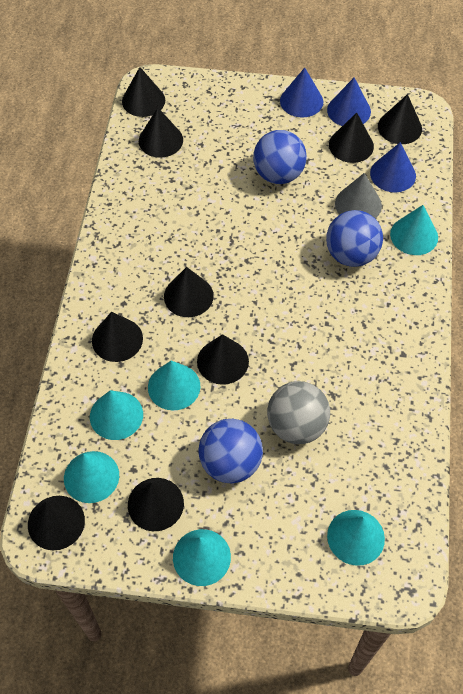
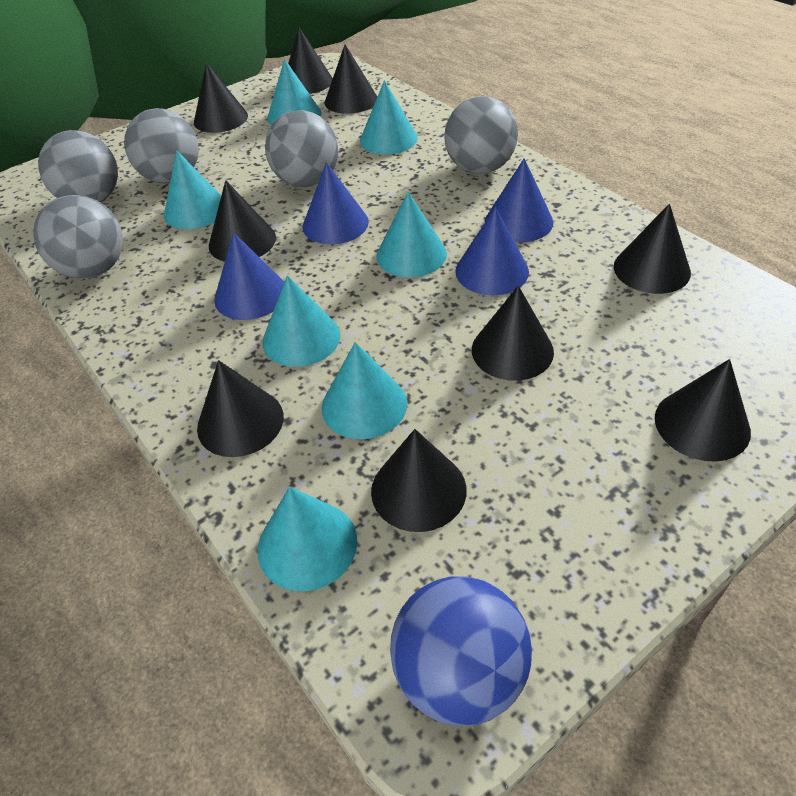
blue ball: [199,419,263,483] [253,130,307,184] [326,210,383,267] = 3 -> [390,576,532,726] = 1
blue cone: [280,67,323,118] [327,77,371,126] [370,142,416,192] = 3 -> [214,233,284,320] [303,162,369,244] [455,207,529,295] [485,158,553,243] = 4
grey ball: [267,381,330,444] = 1 -> [33,195,123,279] [38,130,118,203] [124,108,199,183] [265,110,338,187] [444,96,518,174] = 5
grey cone: [335,173,382,218] = 1 -> none = 0
turquoise cone: [64,451,119,503] [90,390,143,440] [148,361,200,411] [173,529,231,586] [327,510,385,566] [390,205,438,255] = 6 -> [164,150,221,229] [258,487,357,592] [262,275,341,367] [267,59,322,125] [321,342,407,439] [360,80,418,155] [376,192,447,277] = 7

